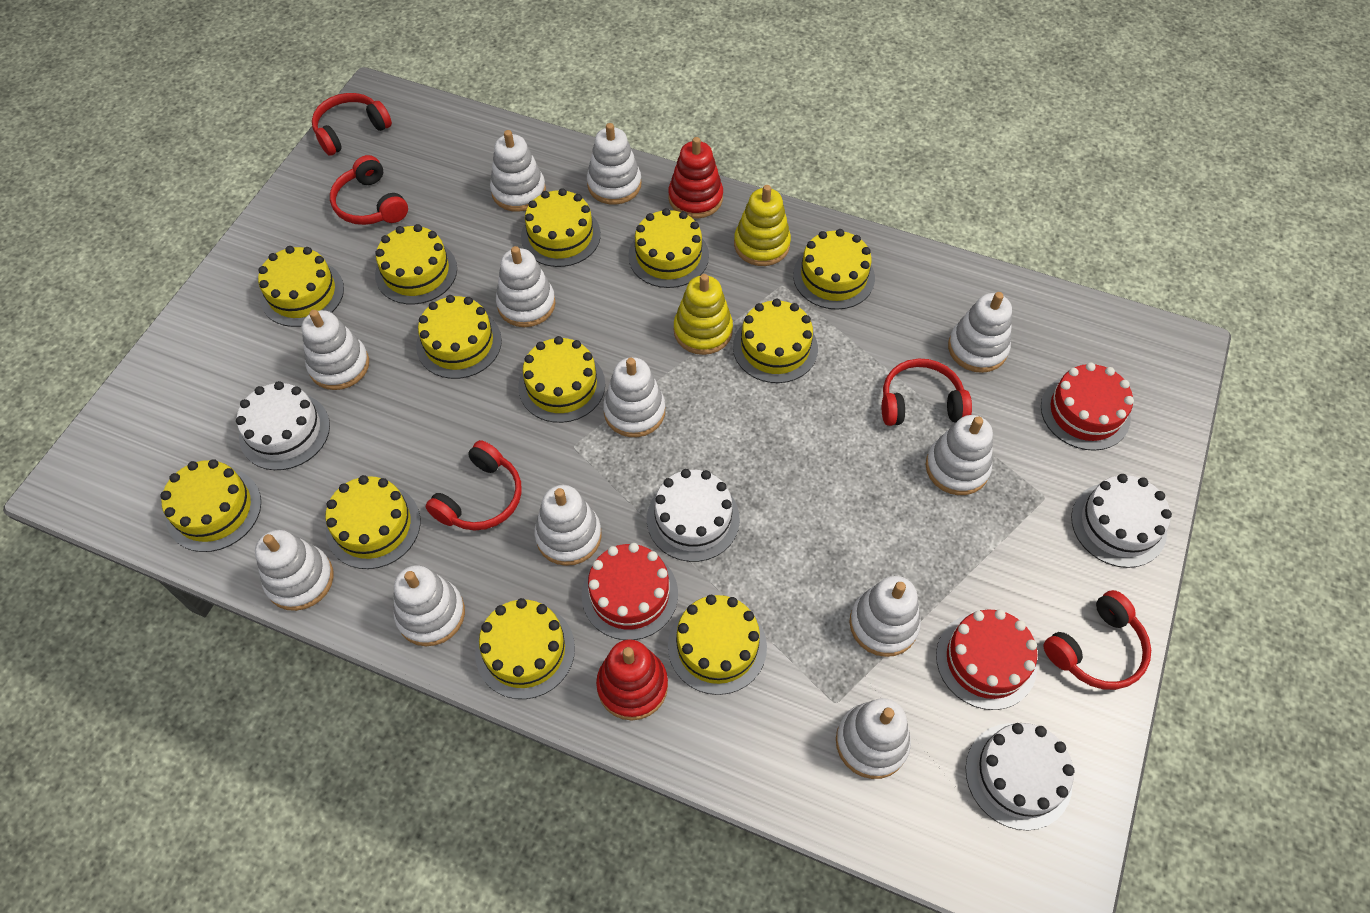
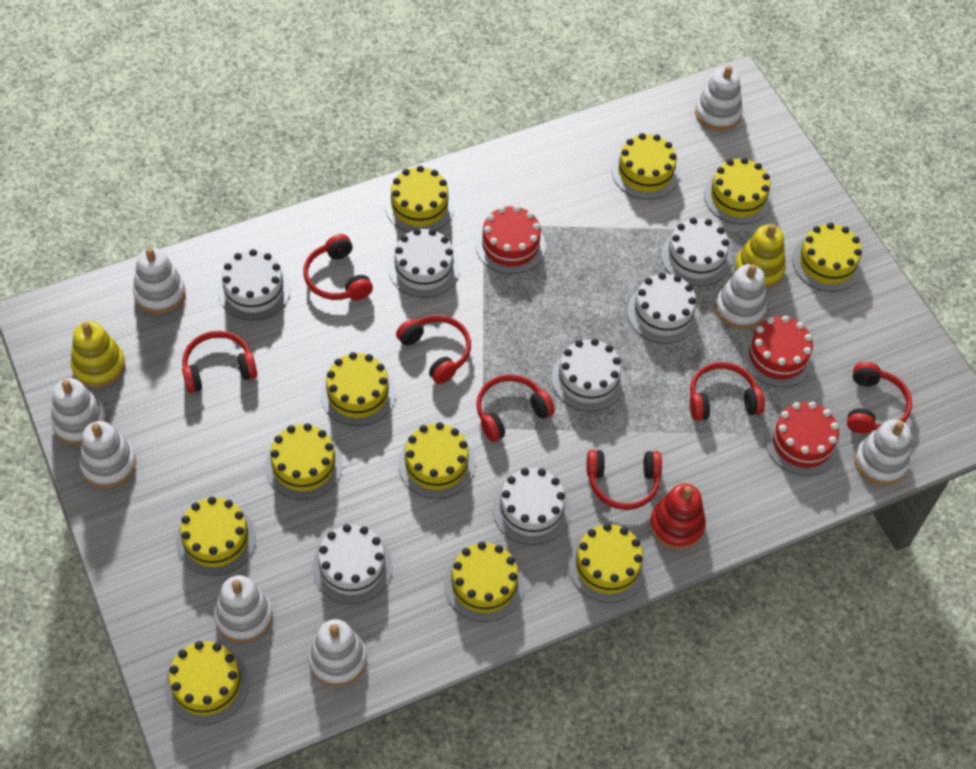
red headphones: [312,93,392,156] [330,155,408,225] [425,440,522,531] [882,359,972,426] [1043,590,1151,690] = 5 -> [182,331,257,393] [303,234,373,300] [396,315,471,384] [476,374,555,442] [587,450,662,510] [690,362,765,421] [847,362,912,433] = 7
red stacking toy: [596,640,668,720] [668,137,723,219] = 2 -> [650,483,706,550] = 1
white cake: [236,381,330,470] [647,469,740,562] [966,723,1075,831] [1071,474,1172,568] = 4 -> [218,249,290,320] [312,524,392,604] [388,228,459,298] [493,468,570,545] [552,338,625,411] [627,273,699,344] [661,217,732,286] = 7
white stacking toy: [255,530,334,611] [302,310,369,390] [393,565,465,646] [490,130,546,212] [496,246,555,327] [534,485,602,566] [587,123,642,205] [603,357,665,437] [836,698,911,779] [849,576,921,657] [925,415,993,495] [948,292,1012,373] = 12 -> [51,378,107,445] [79,421,136,488] [133,248,185,314] [214,575,273,643] [308,619,367,687] [695,66,743,131] [715,264,767,329] [854,419,911,485] = 8
yellow cake: [160,459,261,552] [258,246,344,327] [325,475,420,569] [375,224,457,304] [416,295,502,379] [475,598,575,699] [518,336,605,423] [521,188,601,267] [628,208,709,288] [668,595,767,695] [733,299,818,383] [793,229,875,310] = 12 -> [165,641,249,725] [176,496,256,576] [265,423,343,500] [320,352,396,426] [385,166,454,232] [398,422,475,499] [444,542,524,622] [568,523,647,603] [612,133,680,199] [704,158,772,225] [792,222,863,292] = 11

